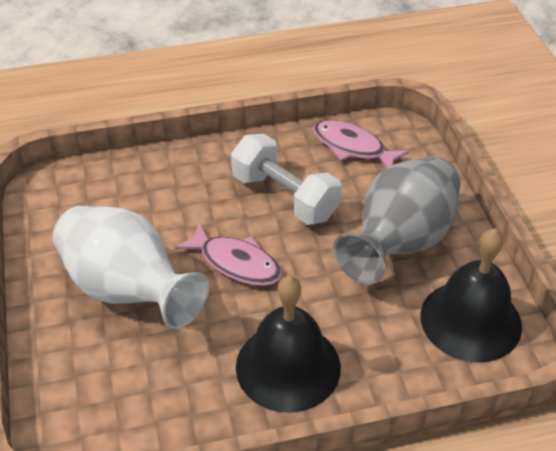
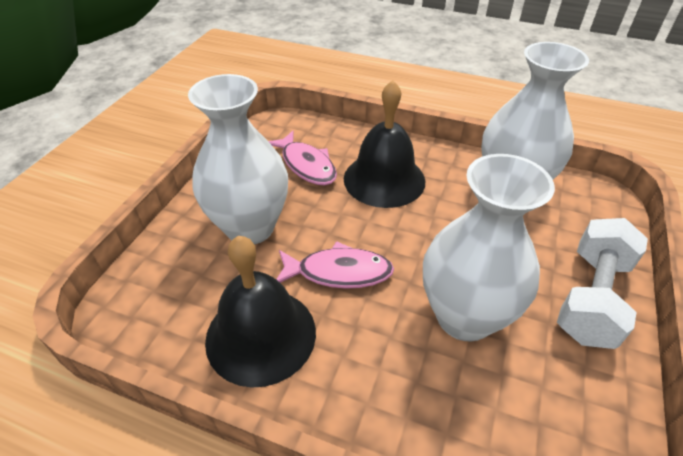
grey vase: [333,156,461,284] = 1 -> none = 0
white vase: [53,206,209,329] = 1 -> [188,74,288,245] [423,154,555,342] [481,42,589,180] = 3

